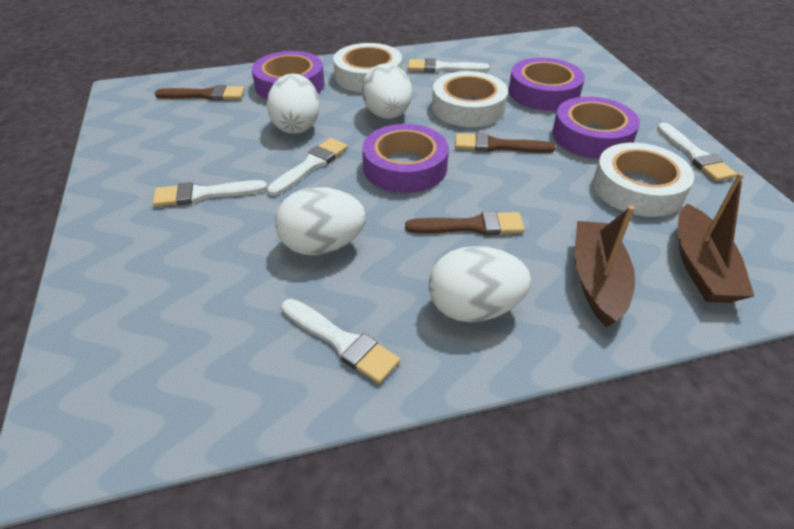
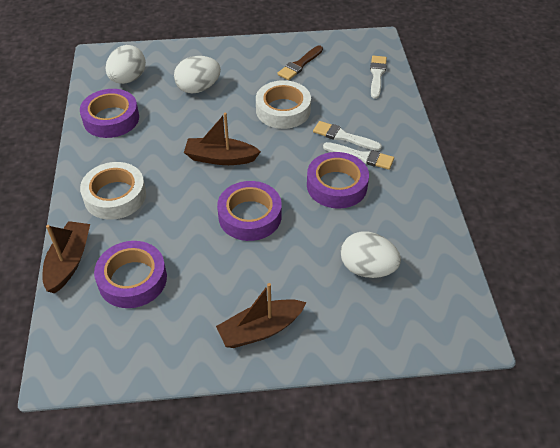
brown boat: [575,206,635,327] [678,173,754,303] = 2 -> [43,221,90,293] [184,113,261,165] [216,283,306,348] = 3
brown brush: [155,85,244,100] [405,211,525,235] [455,133,555,153] = 3 -> [277,46,323,80] = 1
white brush: [153,180,267,207] [267,138,348,196] [281,299,400,384] [408,58,490,72] [657,123,737,181] = 5 -> [313,121,382,151] [323,142,394,170] [370,56,387,99] = 3
white egg: [267,74,320,134] [275,187,366,255] [362,63,412,119] [429,246,531,322] = 4 -> [106,45,146,84] [174,56,221,93] [341,231,401,278] = 3
white tape: [333,43,402,92] [432,71,508,127] [593,143,694,217] = 3 -> [80,162,146,220] [256,80,311,129] = 2

